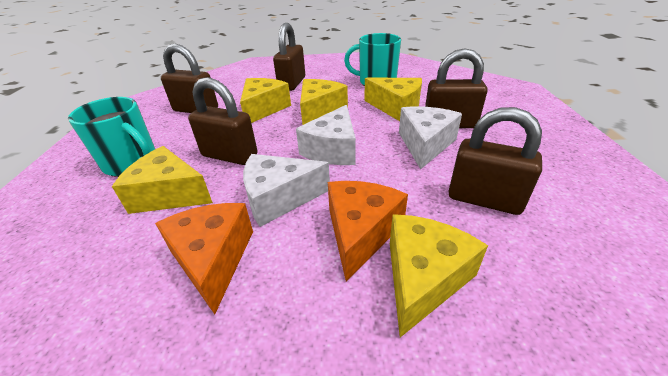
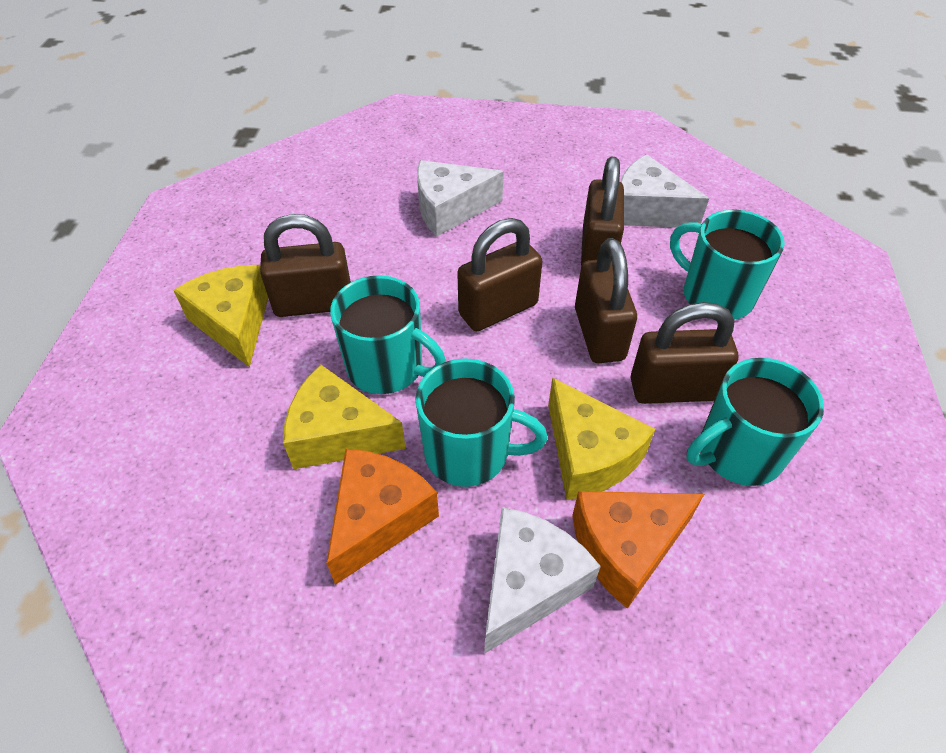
turquoise mug: [68,97,155,177] [344,33,401,86] = 2 -> [330,275,446,394] [415,358,548,487] [670,210,785,320] [686,358,824,486] = 4
yellow cheese: [112,146,213,214] [240,78,291,123] [300,79,348,125] [364,77,422,121] [390,214,488,337] = 5 -> [173,265,268,367] [283,365,406,469] [548,378,655,500] = 3

